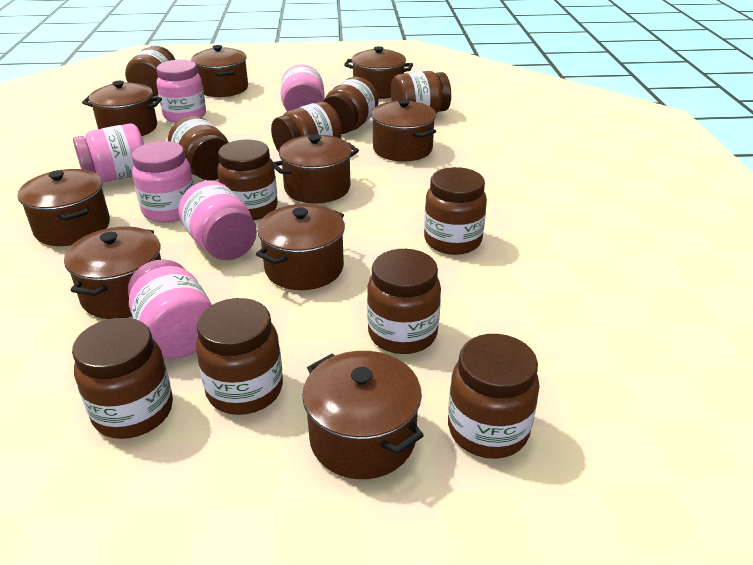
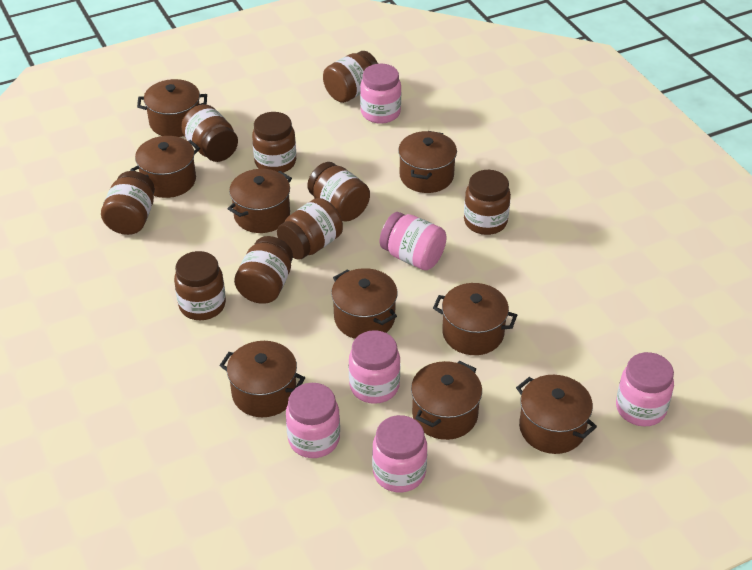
brown jar: [72,318,173,439] [125,46,175,97] [168,116,229,180] [196,298,283,415] [217,140,278,220] [271,101,342,152] [322,77,379,134] [367,249,441,354] [391,71,451,114] [424,167,487,255] [448,334,540,459] = 11 -> [101,171,155,235] [174,251,226,320] [181,104,238,162] [234,236,293,304] [252,112,296,173] [277,198,343,260] [307,162,370,222] [323,51,378,103] [464,170,511,235] = 9

